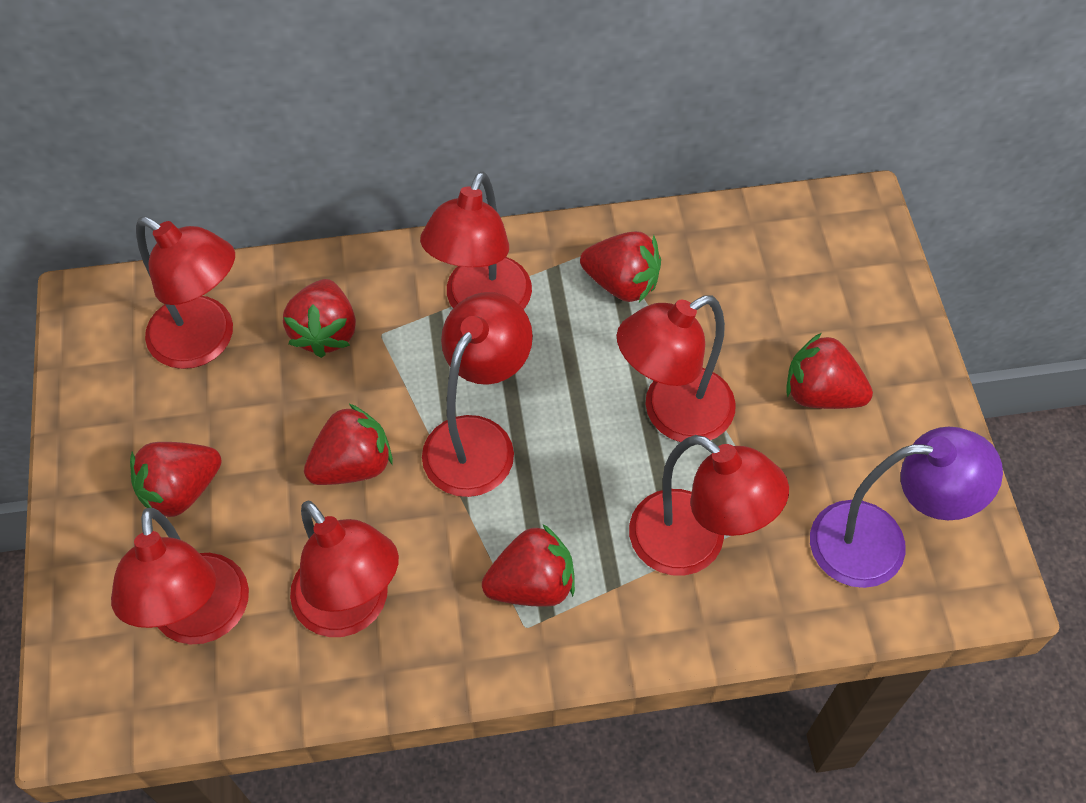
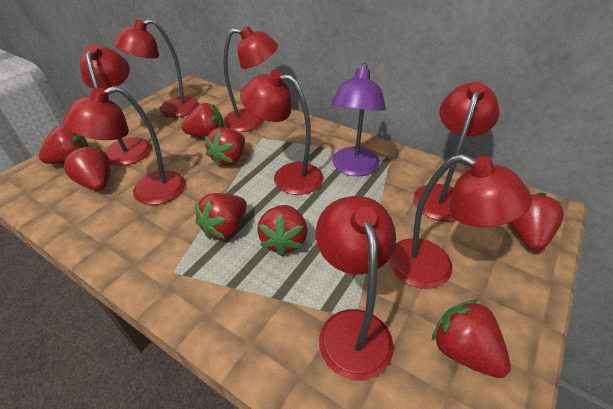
red lamp: [111,508,249,644] [136,217,235,369] [290,501,399,637] [420,172,532,310] [422,292,533,497] [617,295,736,442] [629,435,789,576] = 7 -> [63,86,185,205] [80,44,151,166] [114,19,199,118] [223,26,278,132] [240,70,323,195] [316,196,396,381] [389,154,532,289] [413,82,500,221] = 8
red strawberry: [130,442,221,517] [283,279,356,358] [304,404,393,485] [482,524,575,607] [580,231,661,303] [786,333,873,409] = 6 -> [39,125,89,164] [62,146,111,191] [182,103,224,138] [195,193,247,240] [205,127,245,167] [257,205,308,256] [432,299,511,378] [509,193,564,251] = 8

